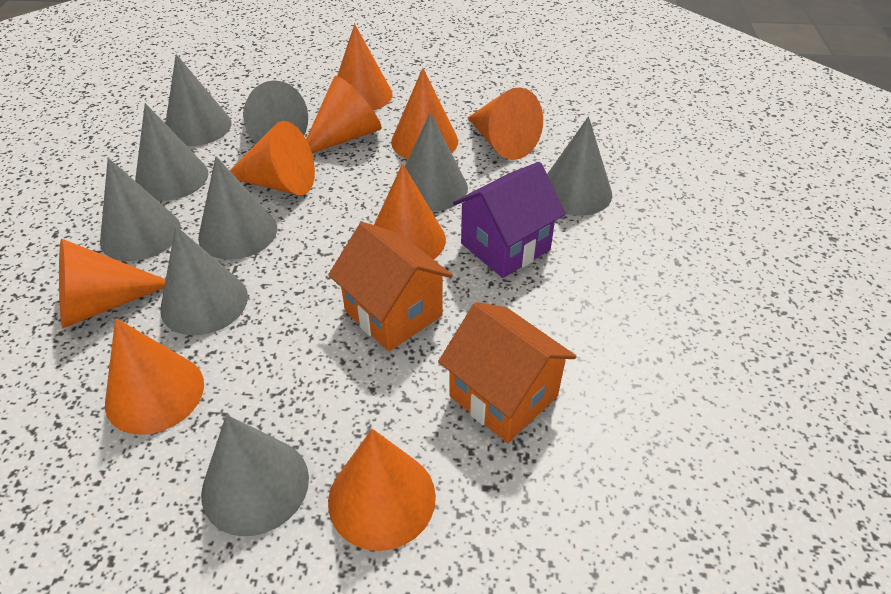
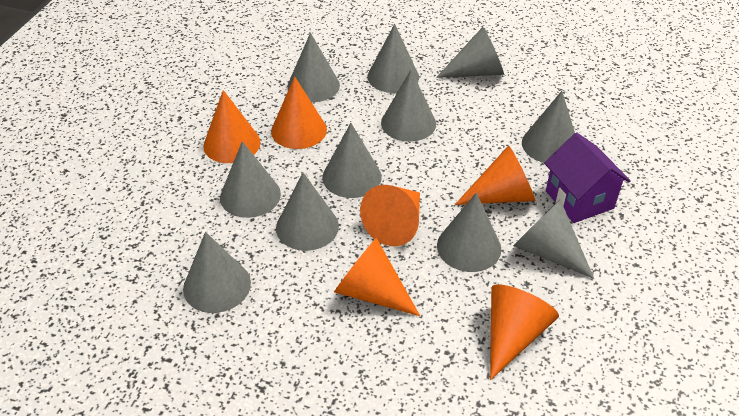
grey cone: [100,158,181,261] [135,103,208,201] [160,226,248,335] [165,54,232,146] [198,156,277,260] [201,415,309,536] [243,80,308,143] [405,113,468,212] [547,116,612,216] = 9 -> [183,232,251,313] [220,141,281,218] [276,173,339,251] [288,33,340,102] [322,123,381,198] [368,24,419,93] [381,70,436,142] [436,27,504,78] [437,193,501,272] [513,200,594,279] [522,91,575,163] = 11
orange cone: [59,239,166,328] [105,318,204,435] [230,121,315,195] [306,76,382,153] [328,429,436,551] [337,24,393,111] [374,164,446,260] [391,68,458,159] [468,87,543,160] = 9 -> [203,90,260,163] [271,76,327,149] [334,238,420,316] [360,185,420,246] [455,145,535,205] [490,284,559,380] = 6
orange house: [328,222,453,351] [438,302,577,443] = 2 -> none = 0

